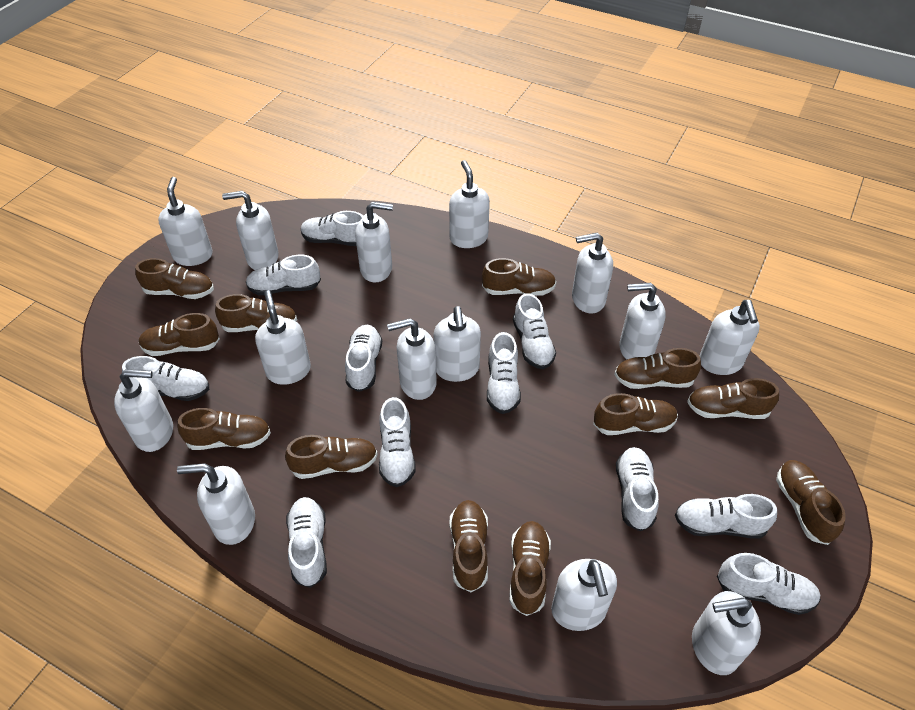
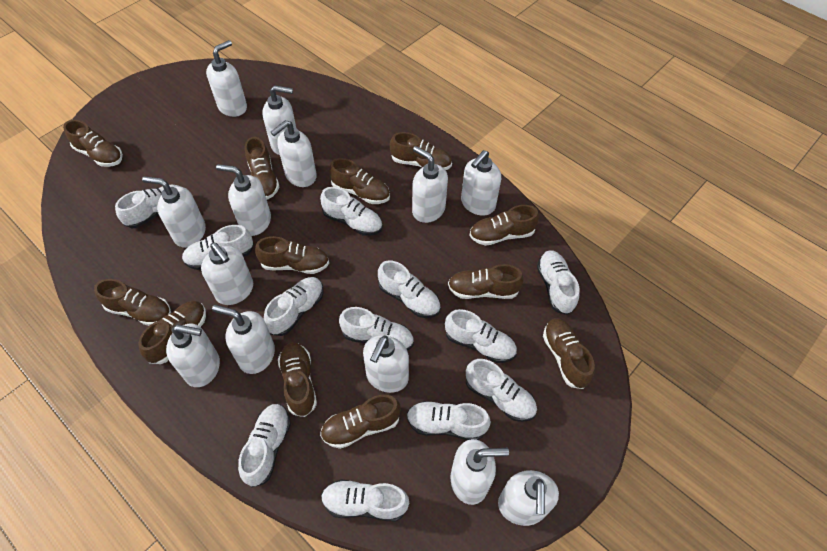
white shoe: [122,356,209,401] [246,255,321,295] [286,497,327,588] [301,211,363,246] [345,325,382,392] [379,397,416,487] [487,332,521,414] [513,293,556,369] [616,447,659,531] [675,494,777,539] [717,553,821,615] = 11 -> [115,184,179,228] [182,225,254,270] [238,404,291,487] [264,277,323,336] [320,187,382,236] [321,479,409,522] [339,307,414,351] [378,260,441,318] [407,401,491,440] [445,309,517,363] [466,359,537,422] [537,250,579,315] = 12
white soap dispenser: [114,369,173,452] [158,177,213,266] [177,463,255,545] [222,191,279,270] [255,290,311,385] [355,202,393,282] [387,318,437,400] [433,306,481,382] [449,160,490,248] [551,559,617,631] [572,233,613,313] [619,283,666,360] [692,591,761,675] [700,300,760,375] = 14 -> [142,176,206,248] [166,324,220,387] [201,243,253,305] [206,40,247,117] [212,305,275,374] [216,164,271,236] [262,85,296,155] [271,120,317,187] [363,335,409,393] [412,146,448,223] [451,439,509,505] [461,150,501,216] [498,470,559,526] = 13

